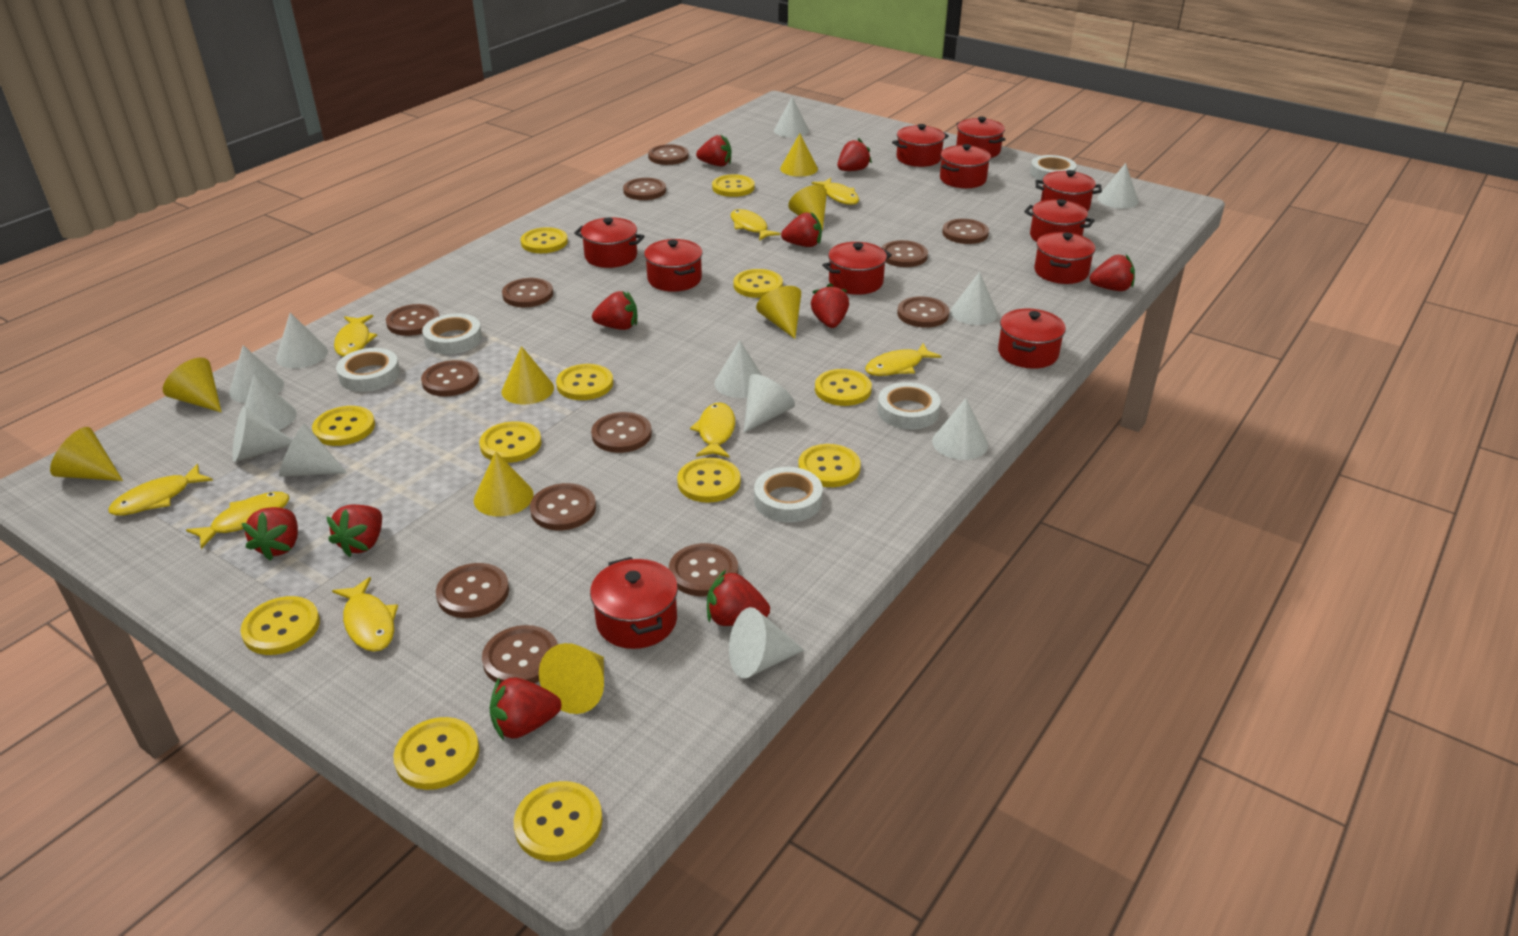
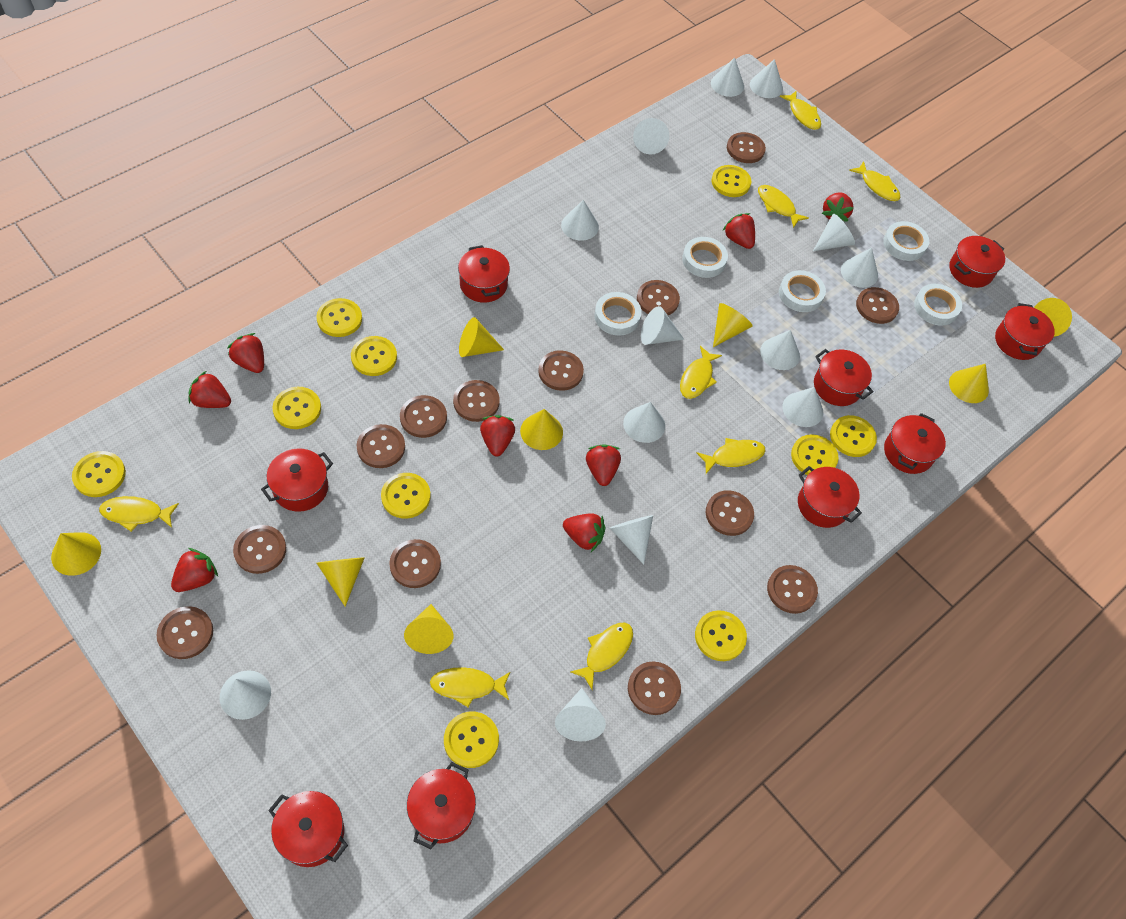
red pot: [574,217,645,268] [590,557,678,649] [644,239,703,292] [822,242,892,295] [892,124,949,167] [940,144,991,188] [956,117,1006,158] [998,308,1066,369] [1024,199,1095,242] [1034,232,1095,284] [1036,170,1102,212] = 11 -> [261,448,333,512] [268,791,348,867] [407,762,476,849] [458,245,510,303] [798,466,862,528] [814,349,873,406] [884,413,946,474] [949,236,1005,288] [995,303,1055,360] = 9
red strawberry: [242,507,298,561] [327,505,382,557] [489,678,561,741] [592,291,637,330] [696,135,731,166] [707,570,770,626] [781,212,822,247] [811,283,849,328] [838,138,872,171] [1090,255,1135,291] = 10 -> [171,548,218,592] [188,371,231,408] [227,333,264,373] [480,415,515,457] [563,513,605,552] [586,444,621,486] [723,213,755,249] [822,192,854,221] = 8
white cone: [229,345,284,403] [232,406,292,462] [245,374,297,430] [276,313,328,368] [279,424,347,477] [714,340,762,398] [729,607,804,679] [743,374,795,433] [774,97,809,137] [932,398,988,460] [950,272,998,325] [1098,163,1139,209] = 12 -> [220,670,271,720] [555,688,606,741] [561,200,599,241] [610,515,653,565] [623,402,665,443] [633,118,669,155] [641,306,684,345] [711,57,744,97] [750,59,783,98] [760,330,800,370] [783,387,823,427] [813,214,855,251] [841,248,878,288] = 13
yellow button: [240,596,320,655] [312,406,375,446] [393,717,479,790] [479,421,542,463] [514,781,603,862] [521,227,568,253] [556,364,613,400] [677,458,741,503] [712,174,755,197] [734,269,783,298] [798,444,861,487] [815,369,872,406] = 12 -> [72,451,126,497] [272,387,321,429] [316,298,362,337] [351,336,397,376] [381,473,431,519] [444,712,499,768] [695,610,747,661] [712,165,751,197] [791,434,839,475] [830,415,877,457] = 10

